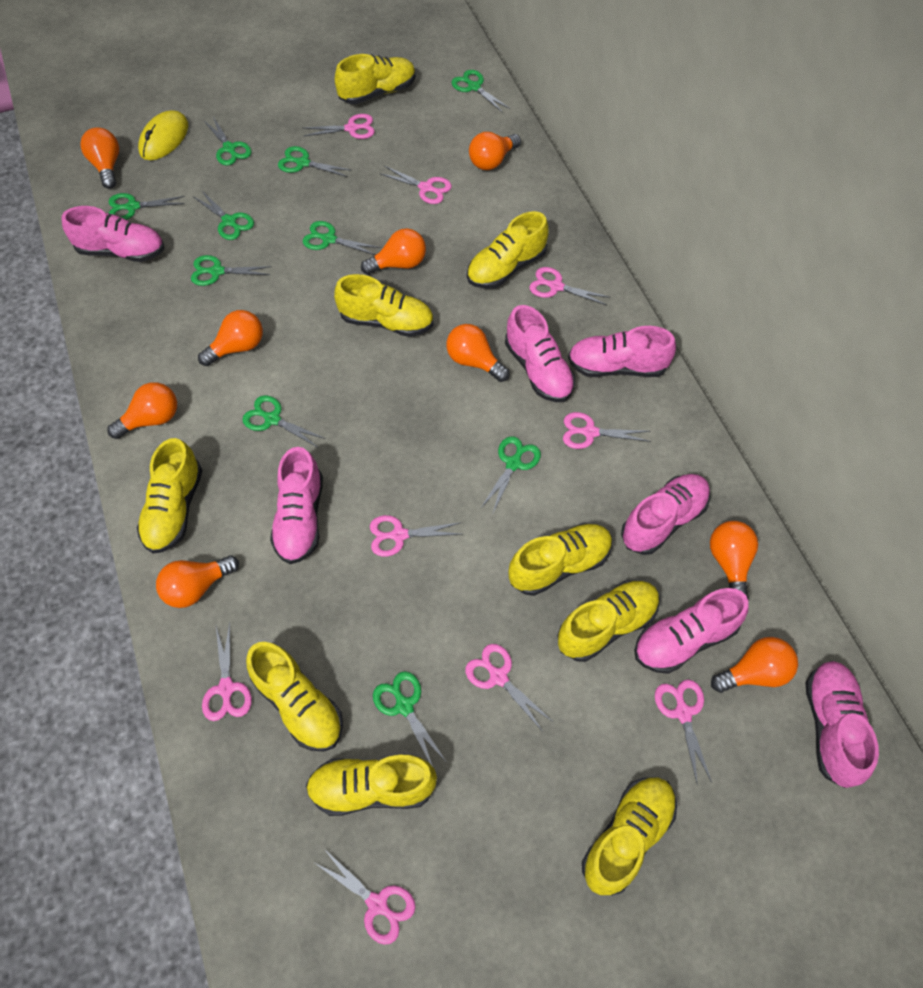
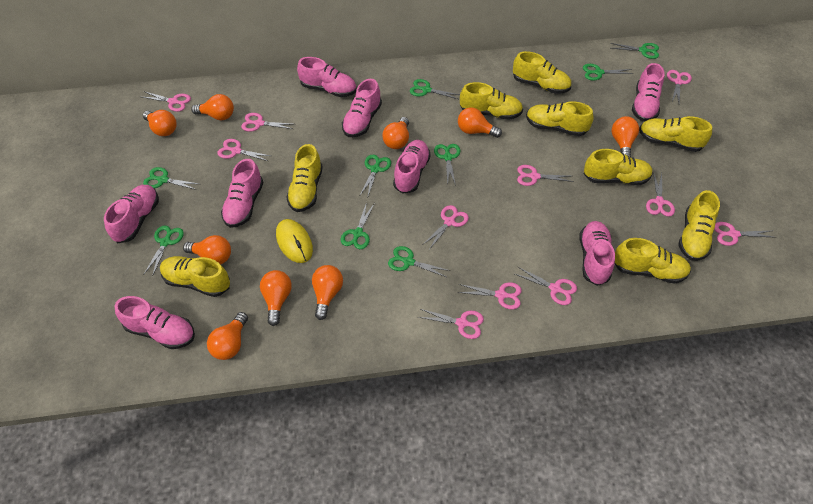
green scissors: [109,193,185,220] [191,255,272,286] [194,190,254,240] [204,117,252,166] [242,395,326,448] [278,146,352,177] [303,221,381,255] [373,671,446,767] [452,70,510,113] [481,436,541,515] = 10 -> [143,167,199,190] [144,225,184,277] [341,202,374,249] [360,155,391,196] [388,246,450,277] [410,79,460,99] [434,144,461,186] [583,64,634,80] [611,43,659,59] = 9
pink scissors: [202,622,252,721] [303,114,375,139] [315,849,416,945] [370,515,462,557] [379,166,452,204] [465,644,553,732] [529,267,610,305] [563,412,651,449] [655,680,712,783] = 9 -> [142,91,191,112] [217,139,270,161] [241,113,293,132] [418,309,484,339] [422,205,469,250] [457,282,522,309] [515,267,577,305] [517,165,574,186] [646,172,675,217] [667,70,692,102] [714,222,776,246] = 11
pink shoe: [62,206,164,262] [270,447,323,564] [505,305,575,402] [568,326,676,377] [621,474,710,555] [634,588,749,674] [805,661,879,788] = 7 -> [104,185,159,243] [114,296,195,349] [221,159,264,228] [297,57,357,97] [342,79,382,137] [393,140,431,194] [579,221,615,286] [632,63,665,121] = 8

